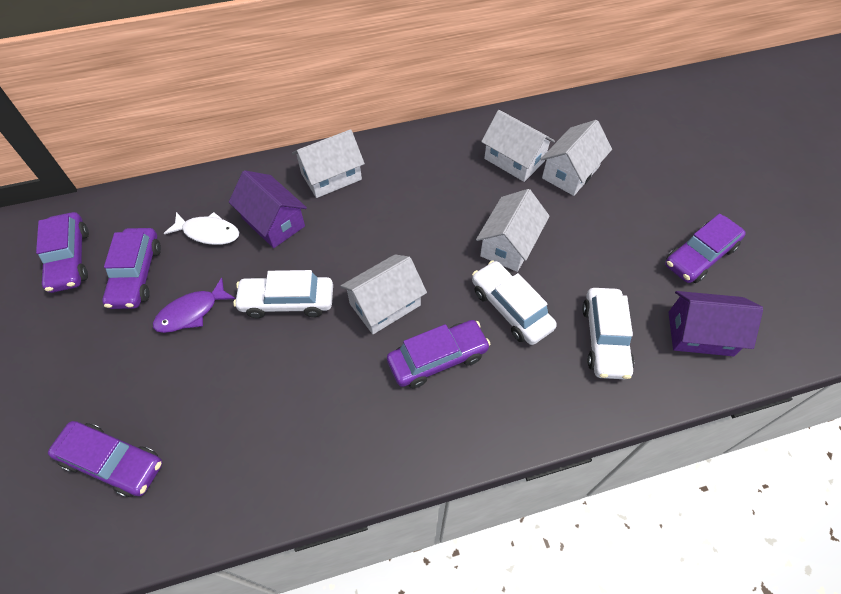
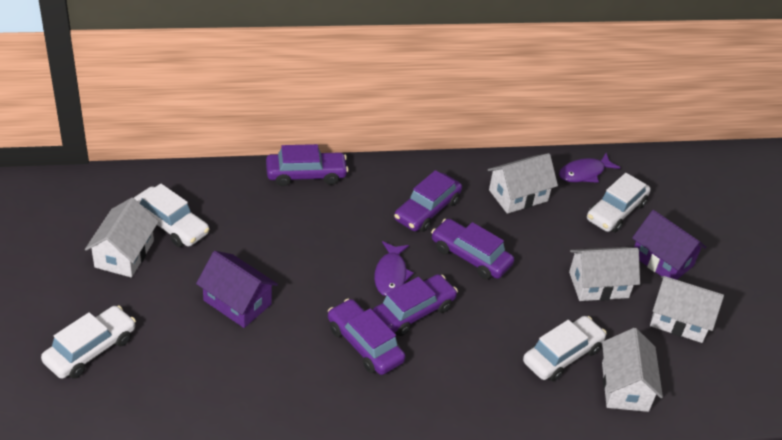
purple fish: [153,278,236,333] = 1 -> [374,241,414,296] [559,153,620,183] = 2
white car: [233,270,333,318] [472,260,557,345] [582,288,634,379] = 3 -> [41,306,136,379] [134,184,210,247] [523,316,607,381] [587,173,651,232] = 4
white fish: [164,212,239,245] = 1 -> none = 0

